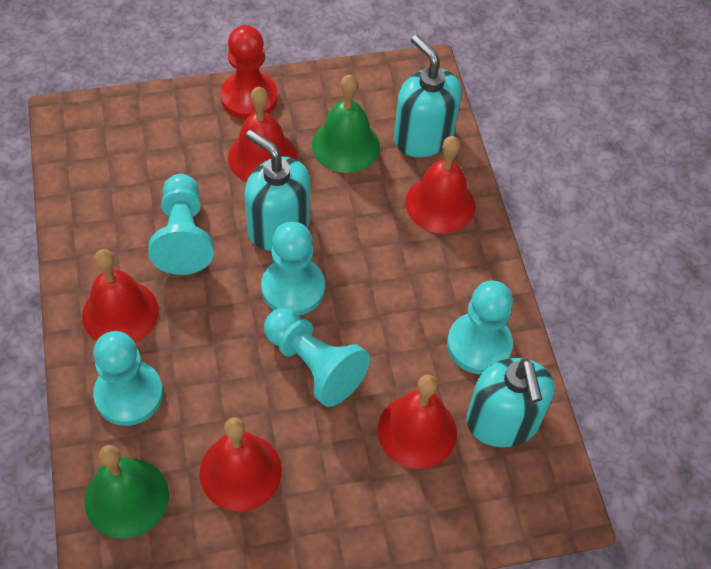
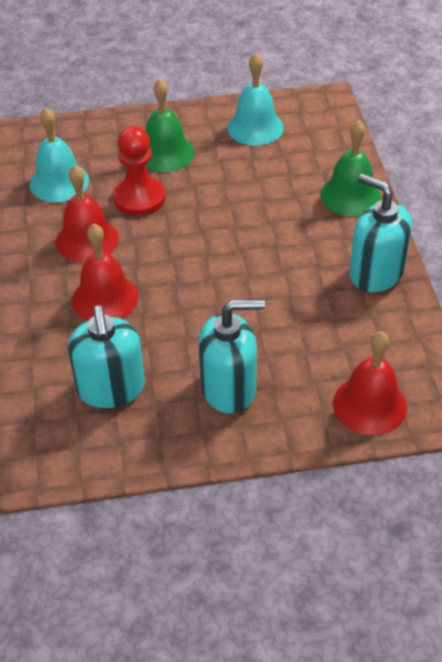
red bell: [82,249,159,343] [199,417,282,511] [228,87,297,182] [378,375,457,469] [405,136,475,234] = 5 -> [56,165,119,263] [72,223,139,321] [333,331,407,435] = 3
turquoise bell: none = 0 -> [30,107,89,202] [227,53,284,146] = 2
turquoise pawn: [93,331,163,426] [148,174,214,275] [261,222,325,315] [264,308,370,407] [447,281,513,374] = 5 -> none = 0

